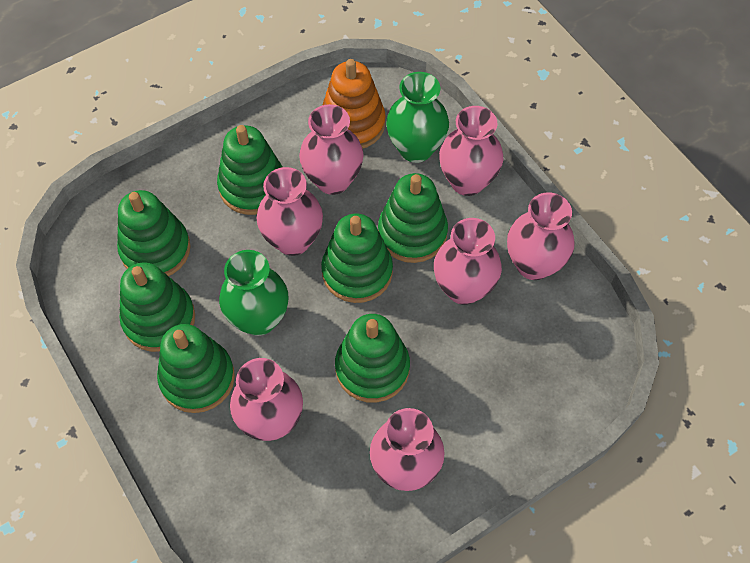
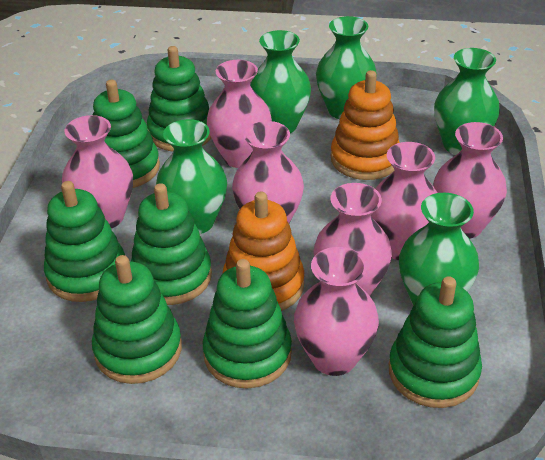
green vase: [219,250,288,336] [386,72,449,163] = 2 -> [156,119,227,234] [250,30,311,133] [316,16,377,119] [399,193,479,306] [434,48,500,155] = 5
orange stacking toy: [323,59,386,149] = 1 -> [222,192,305,311] [331,70,400,180] = 2

